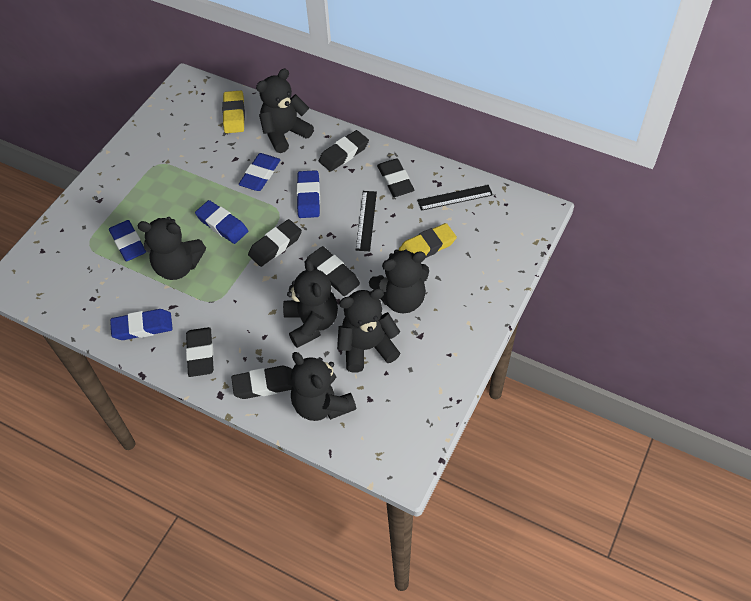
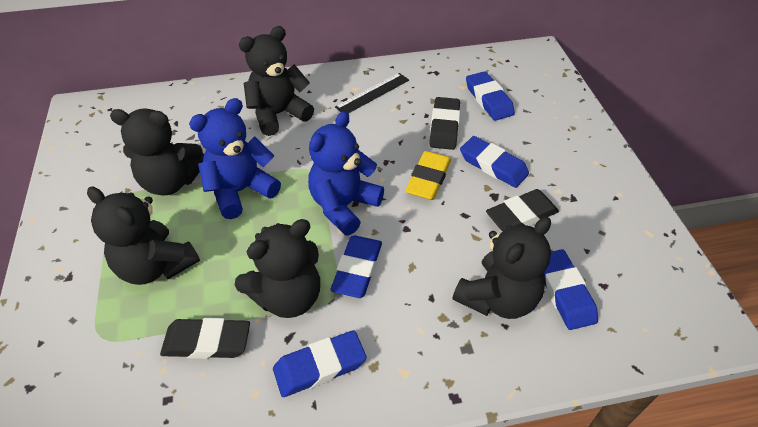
black eraser: [186,327,214,377] [231,366,292,399] [248,219,302,267] [307,246,360,296] [319,130,369,172] [377,159,415,197] = 6 -> [160,318,250,359] [429,97,460,150] [486,189,559,231] = 3
black ruler: [356,191,377,251] [417,185,493,211] = 2 -> [335,73,409,113] = 1
black teddy bear: [138,217,206,280] [256,69,314,153] [283,259,338,348] [291,352,357,421] [337,288,400,373] [369,249,429,313] = 6 -> [87,187,200,285] [110,108,204,196] [235,219,320,318] [239,26,314,136] [452,217,551,319] = 5
blue teddy bear: none = 0 -> [189,98,281,219] [308,111,384,236] = 2
yellow eraser: [222,91,245,133] [399,223,457,258] = 2 -> [405,151,451,200] = 1

